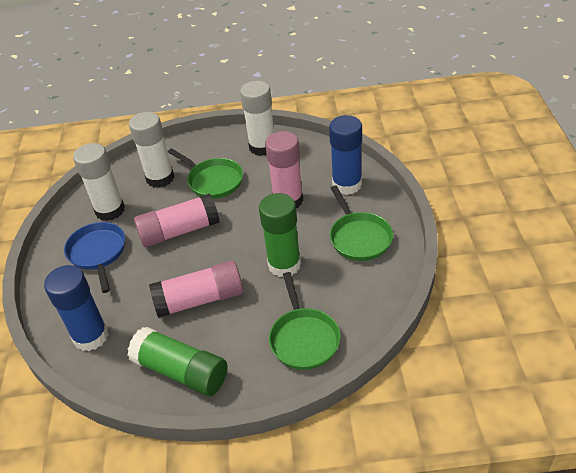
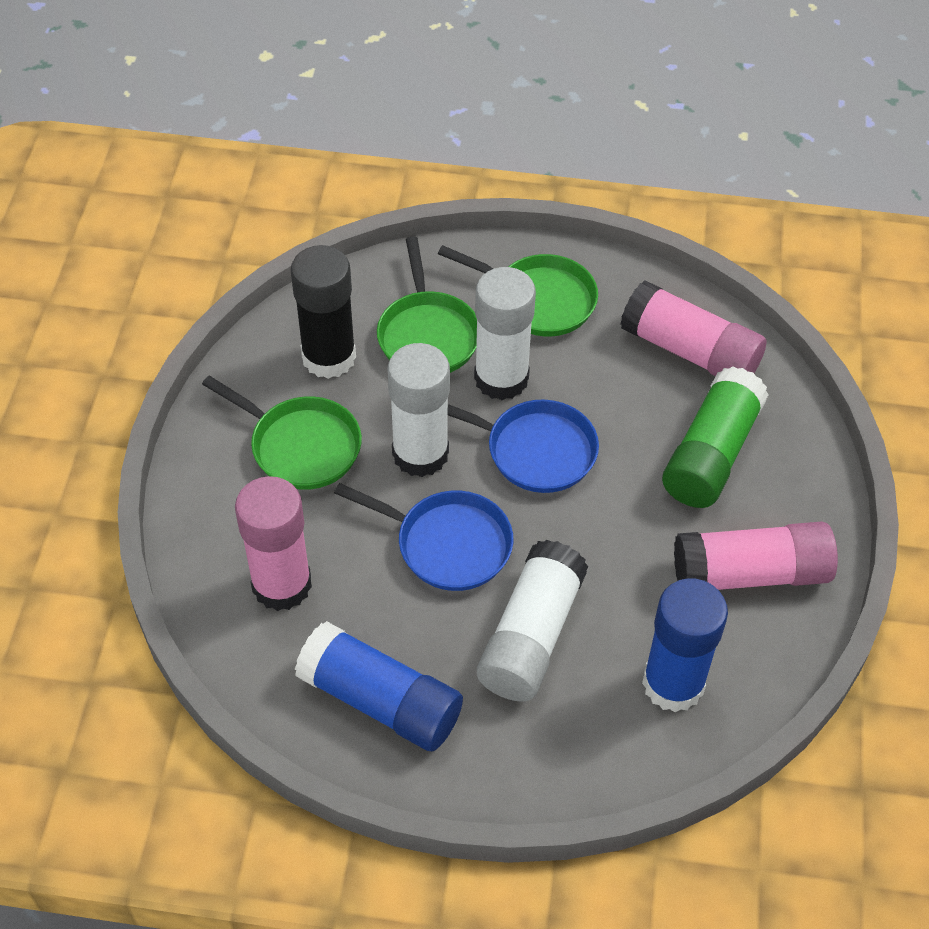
black glue stick: none = 0 -> [290,245,356,379] = 1
blue pan: [64,222,125,293] = 1 -> [334,483,514,591] [448,400,599,493] = 2
green glue stick: [127,327,227,396] [259,193,301,277] = 2 -> [662,366,769,508] = 1

